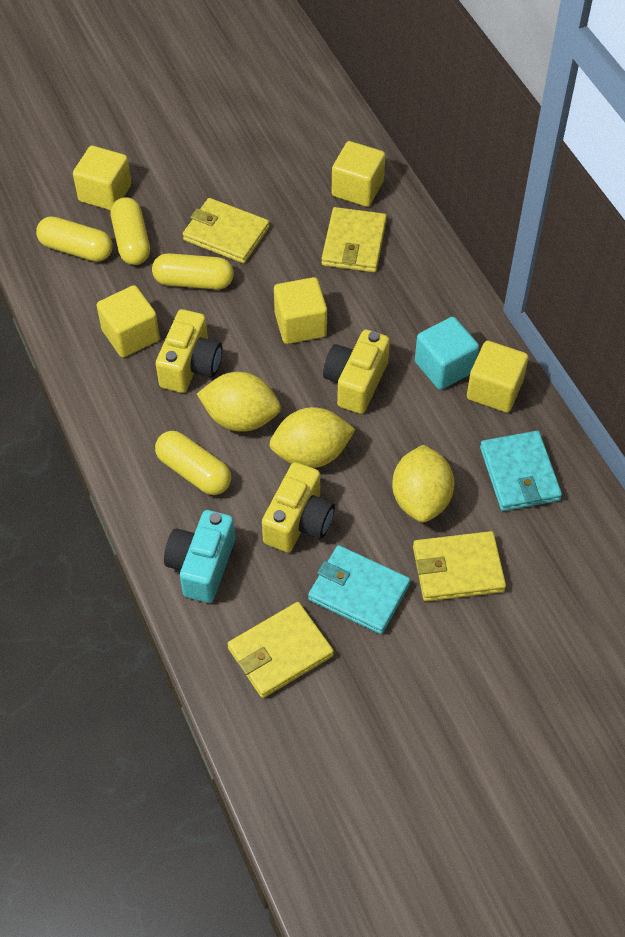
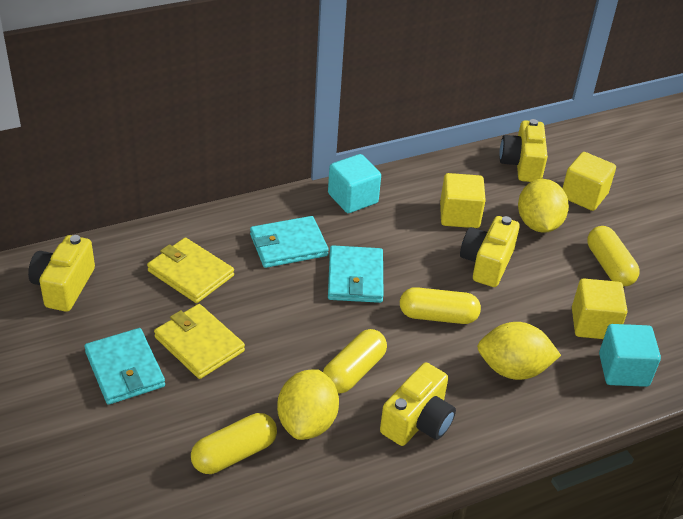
turquoise camera: [164,510,235,603] = 1 -> none = 0
turquoise cube: [415,317,479,390] = 1 -> [328,154,381,213] [599,324,661,387] = 2
turquoise wallet: [308,545,411,634] [480,431,562,511] = 2 -> [84,328,165,405] [250,216,329,268] [328,245,384,303] = 3
yellow camera: [156,309,222,393] [262,462,335,552] [323,329,390,414] = 3 -> [28,235,95,312] [380,363,456,446] [460,216,520,287] [499,119,548,182] = 4
yellow cube: [73,146,131,210] [96,285,160,358] [274,277,327,344] [332,141,385,207] [467,341,528,412] = 5 -> [440,173,486,228] [563,152,616,211] [572,279,627,339] = 3
yellow wallet: [183,198,269,263] [227,602,334,698] [321,207,387,272] [413,531,506,602] = 4 -> [147,237,234,303] [154,304,245,379] = 2

